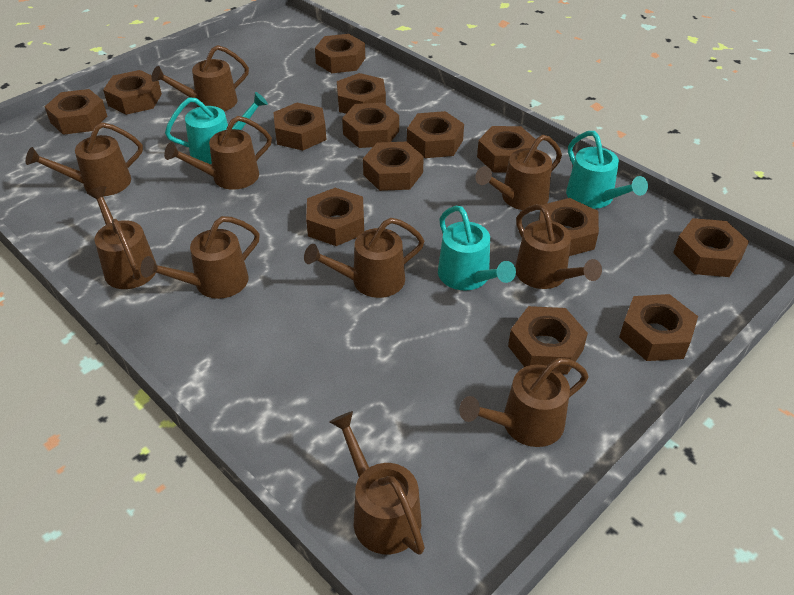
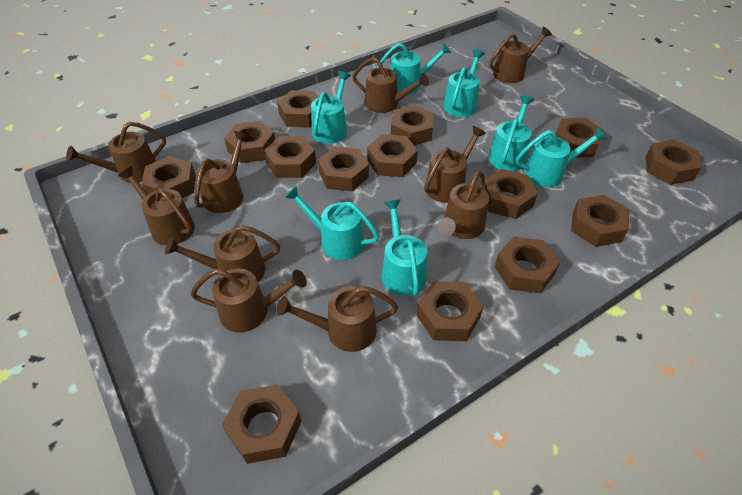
turquoise watering can: [165,92,268,164] [438,206,516,290] [566,131,648,209] = 3 -> [284,186,379,260] [311,71,351,144] [376,42,451,95] [382,200,427,296] [443,49,485,117] [488,95,534,171] [516,127,607,187] = 7

